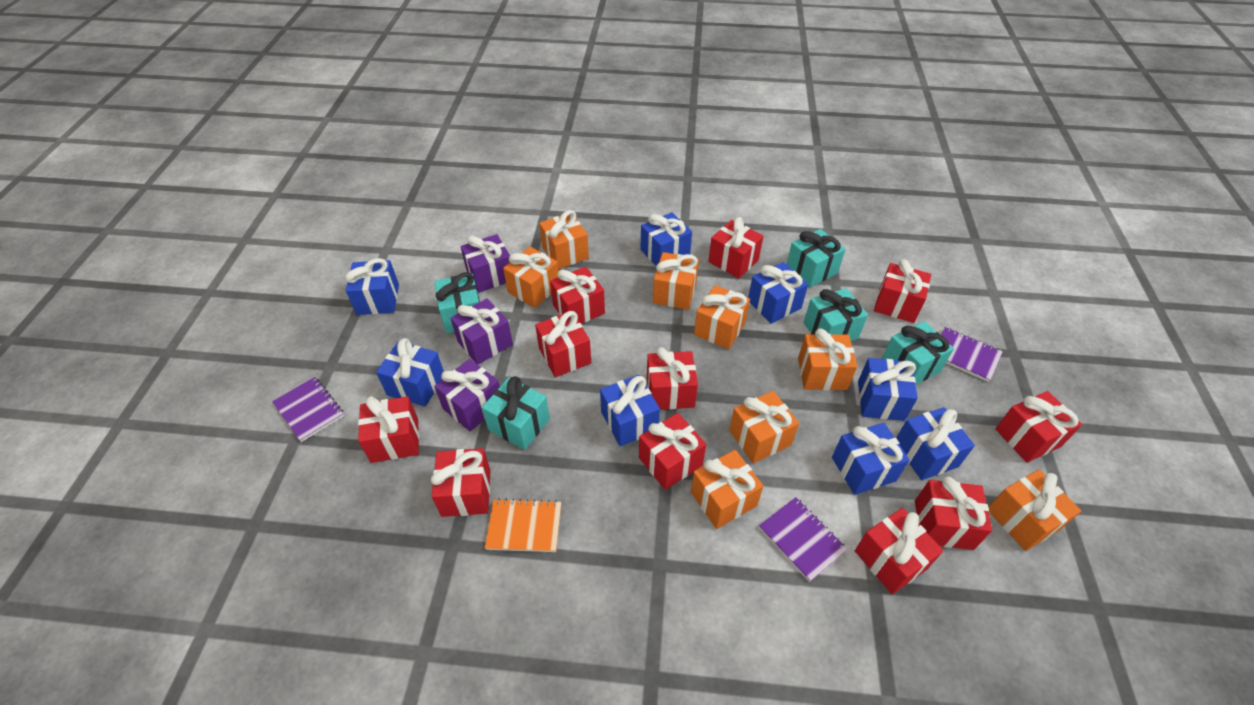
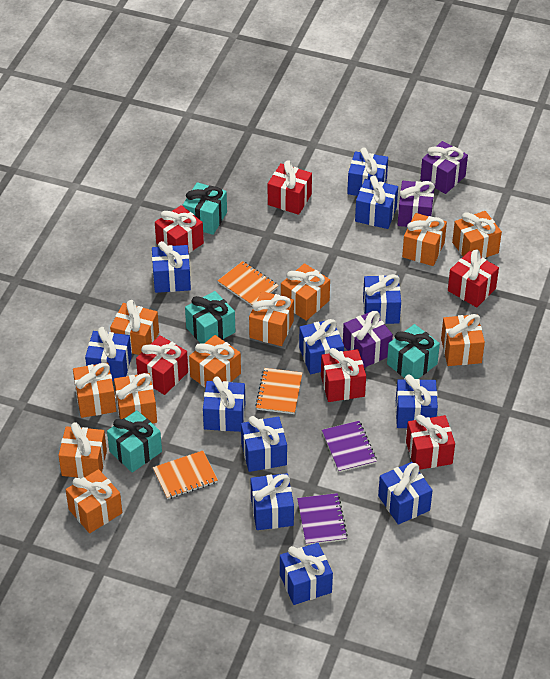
blue gift: [345,258,399,315] [376,338,444,406] [600,375,660,446] [641,212,692,266] [748,262,808,324] [832,423,910,495] [858,358,918,421] [896,407,975,480] = 8 -> [85,327,132,381] [152,241,191,293] [203,376,245,432] [241,416,287,472] [251,473,294,530] [280,543,333,605] [299,319,344,374] [347,147,388,196] [355,175,398,229] [363,274,401,324] [378,462,433,525] [396,374,438,428] = 12
orange gift: [503,247,559,308] [539,210,589,269] [653,252,699,310] [691,450,763,529] [694,285,750,349] [729,391,799,463] [798,328,857,390] [988,469,1081,551] = 8 -> [58,422,107,478] [66,469,122,533] [73,362,116,418] [110,300,159,355] [114,373,157,424] [189,335,241,388] [249,291,294,346] [281,263,330,321] [402,213,447,266] [441,314,485,366] [452,211,502,258] = 11
orange notebook: [485,498,561,552] = 1 -> [153,451,218,499] [218,261,279,306] [255,368,302,414] = 3
purple notebook: [272,377,344,442] [759,497,848,582] [941,327,1003,382] = 3 -> [297,493,348,545] [322,421,377,472] = 2
red gift: [358,396,419,463] [431,448,491,517] [535,311,591,377] [550,267,605,324] [639,413,706,490] [647,347,698,410] [708,217,763,279] [855,508,943,594] [874,259,931,323] [915,477,992,550] [995,391,1082,463] = 11 -> [136,335,188,395] [155,205,204,253] [268,160,312,215] [321,348,366,402] [406,414,455,470] [448,250,499,307] = 6
turquoise gift: [434,272,480,333] [482,376,550,450] [787,229,846,288] [803,288,868,341] [882,321,954,385] = 5 -> [107,410,162,473] [183,182,227,235] [185,291,235,343] [387,324,440,379] = 4

